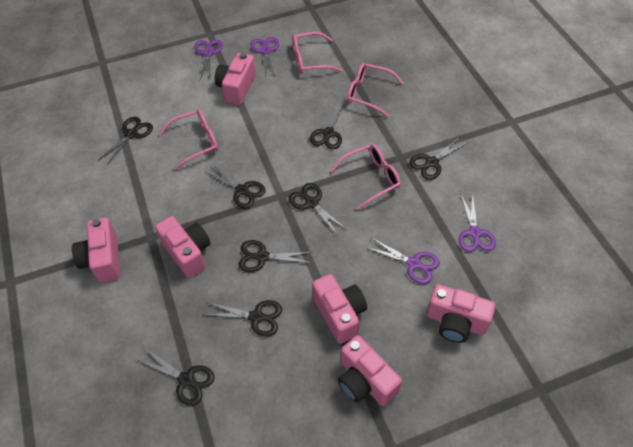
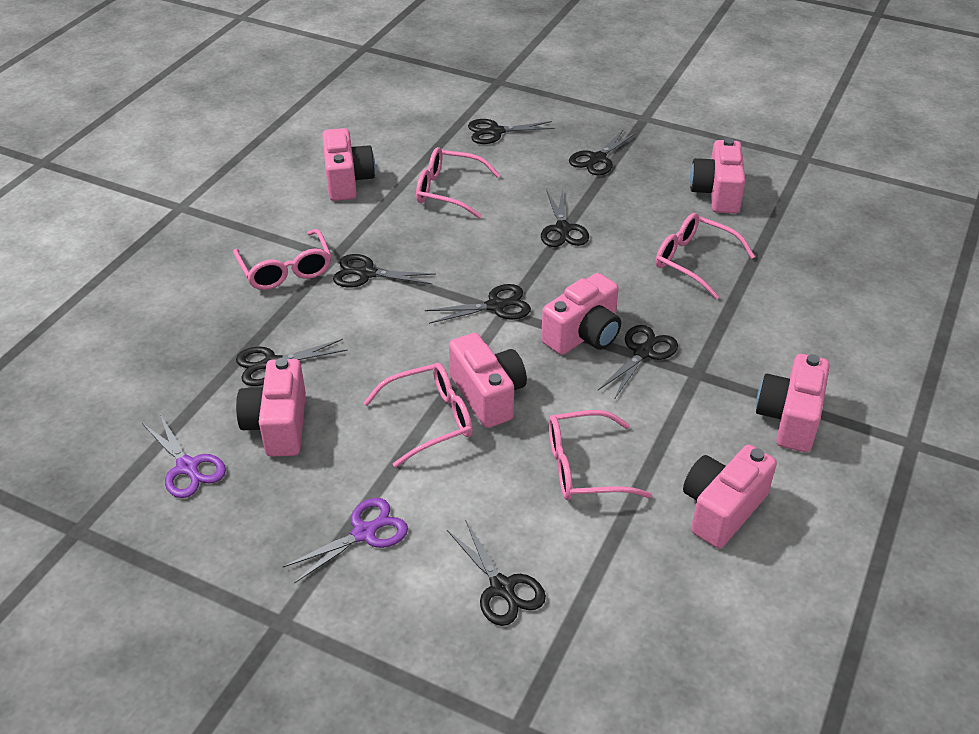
pink camera: [72,217,120,283] [155,216,211,278] [215,53,256,105] [312,274,367,344] [338,335,402,406] [426,284,496,343] = 6 -> [236,358,306,457] [322,128,375,201] [449,333,527,428] [541,273,621,355] [683,445,777,548] [690,138,745,214] [756,354,830,452] = 7
pink glasses: [159,109,218,170] [292,32,342,74] [331,144,401,210] [347,63,404,117] = 4 -> [233,229,331,290] [363,363,473,468] [416,147,500,218] [549,410,652,500] [656,213,755,299] = 5
purple scissors: [194,40,223,80] [250,37,279,76] [365,238,440,284] [459,192,496,252] = 4 -> [142,414,226,498] [283,498,408,584] = 2

